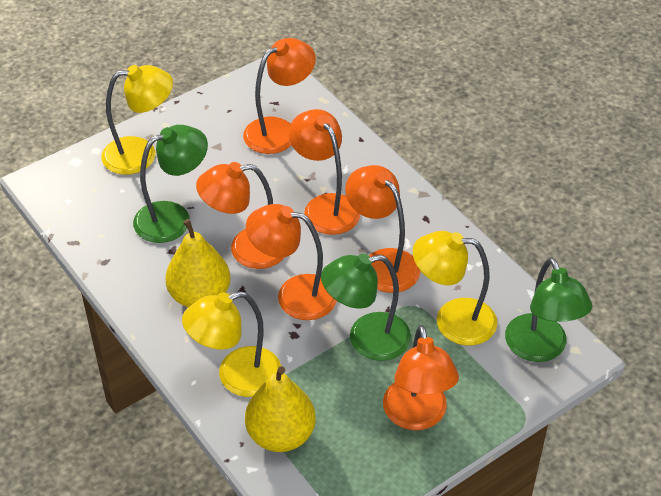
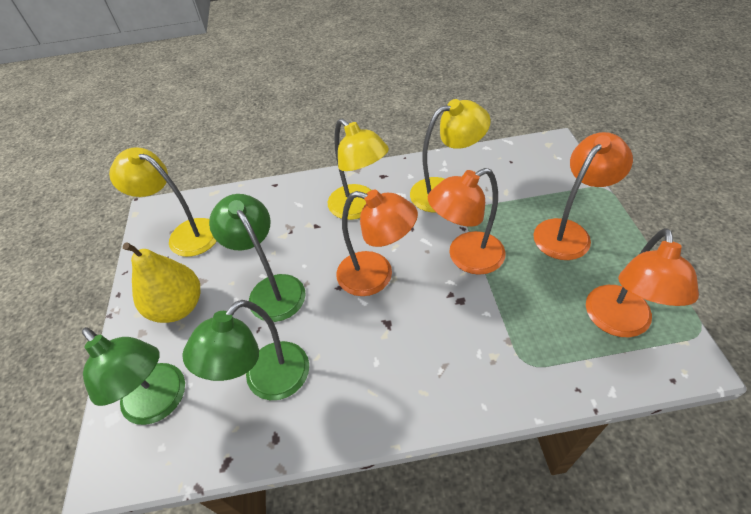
orange lamp: [196,162,284,269] [243,38,316,154] [246,204,337,320] [289,109,360,235] [345,165,420,293] [383,325,459,430] = 6 -> [336,190,418,296] [428,168,506,275] [533,132,633,260] [586,228,699,337] = 4
yellow pear: [165,219,231,308] [245,366,316,452] = 2 -> [123,242,200,323] = 1

